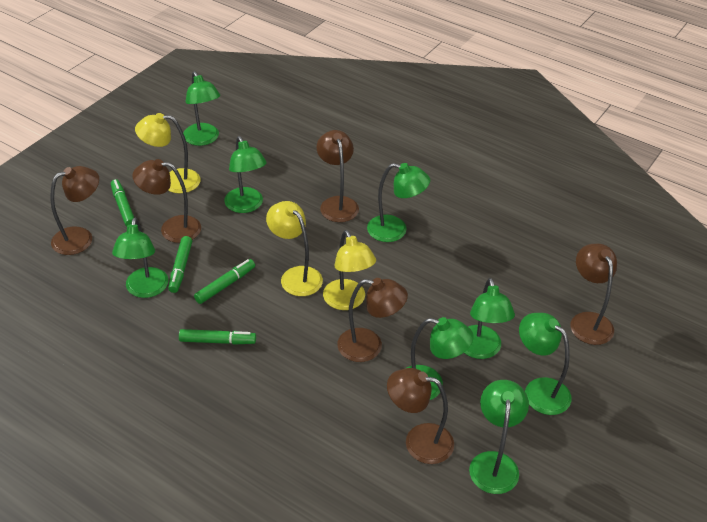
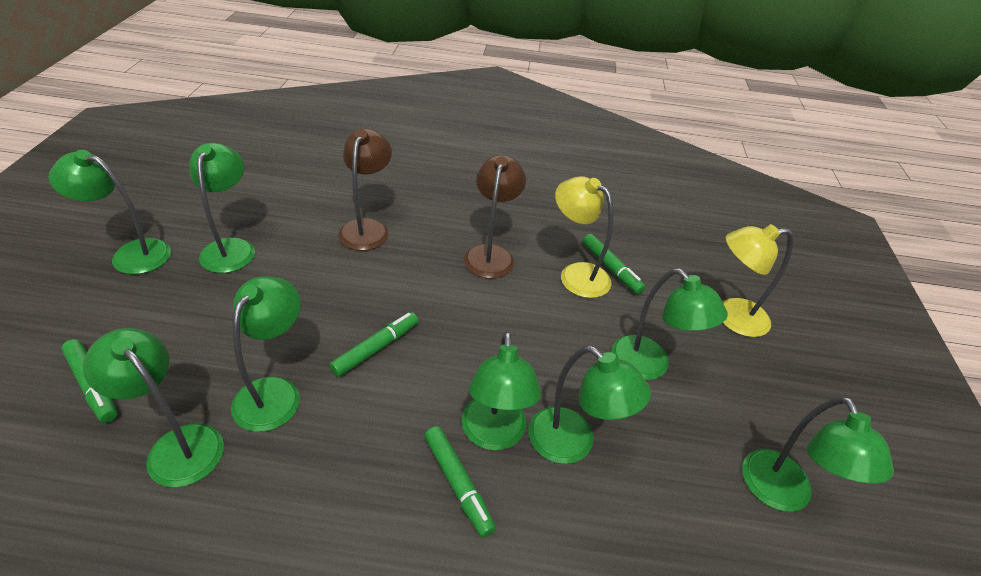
brown lamp: [50,166,99,255] [132,159,201,243] [317,130,359,222] [337,278,408,362] [387,368,454,464] [570,244,617,345] = 6 -> [338,128,392,251] [464,155,526,279] = 2
yellow lamp: [135,113,201,194] [266,201,323,296] [323,230,376,310] = 3 -> [555,176,614,298] [722,224,793,337] = 2

